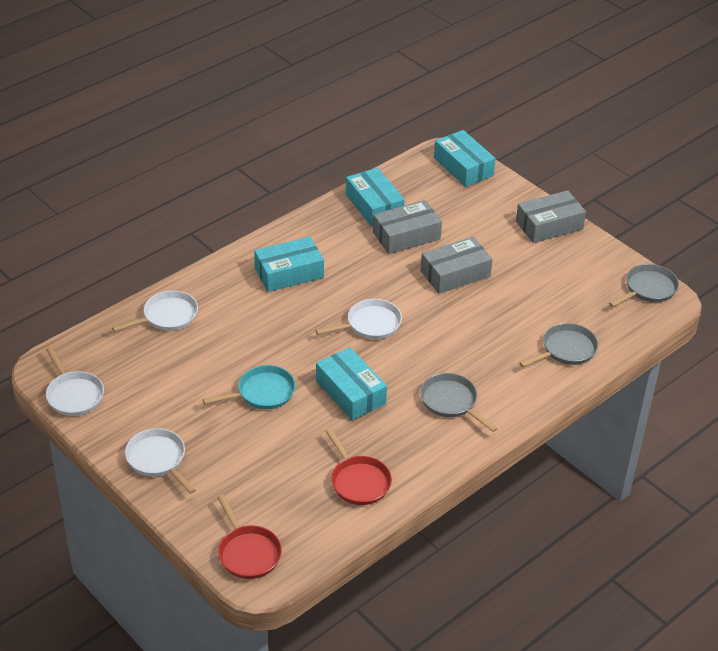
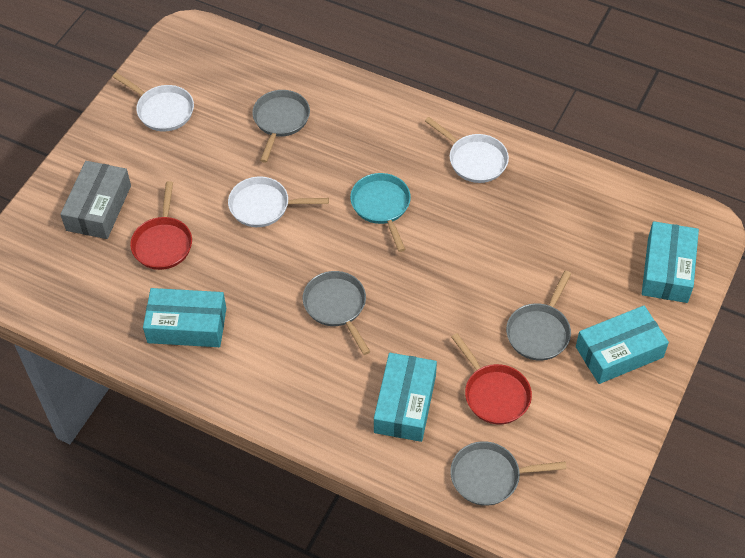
grey box: [373,200,442,254] [420,237,493,294] [516,190,586,243] = 3 -> [60,161,131,239] = 1
grey pan: [420,373,498,432] [519,323,598,367] [609,264,679,307] = 3 -> [252,90,310,163] [303,271,370,355] [450,441,566,506] [506,271,571,361] = 4
white pan: [46,346,104,416] [112,290,198,332] [125,428,196,494] [315,299,402,339] = 4 -> [112,72,194,132] [228,177,329,227] [425,117,509,183] = 3

